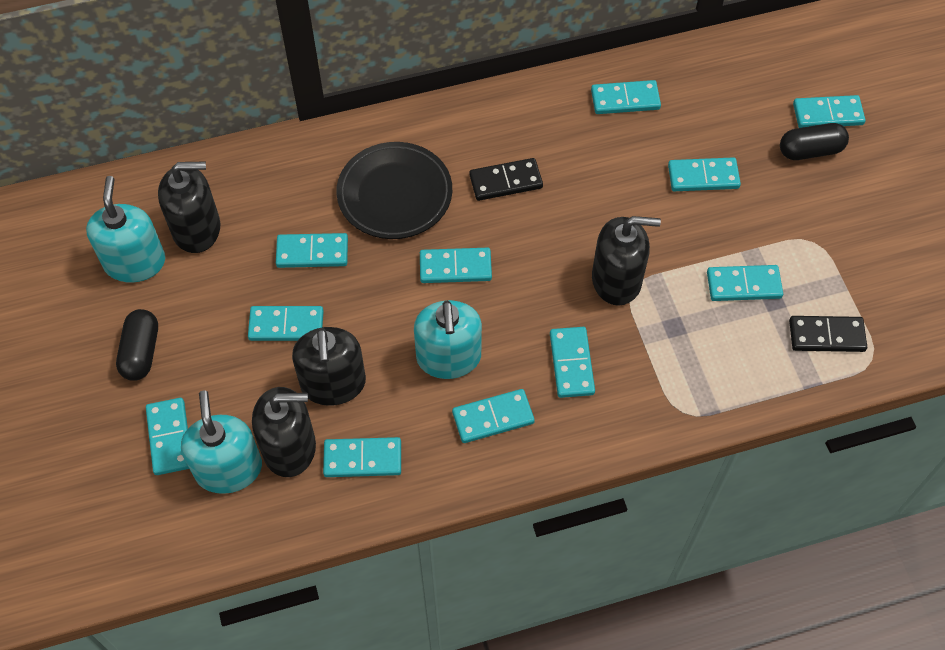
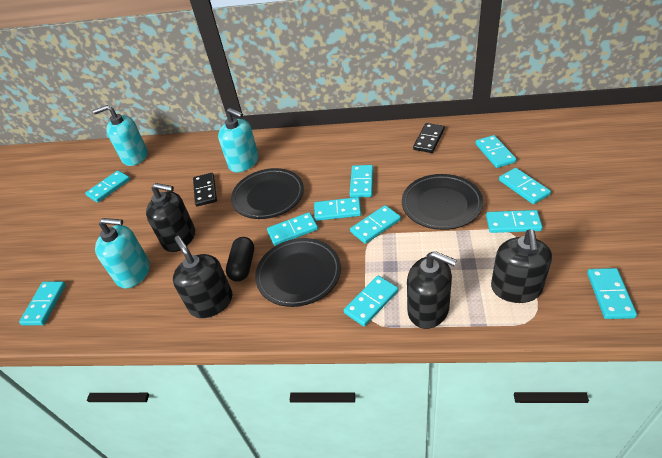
black capsule: [116,309,158,381] [780,123,849,160] = 2 -> [226,237,254,282] = 1
black plate: [336,142,452,239] = 1 -> [231,168,304,219] [255,238,341,307] [402,174,483,230] = 3

